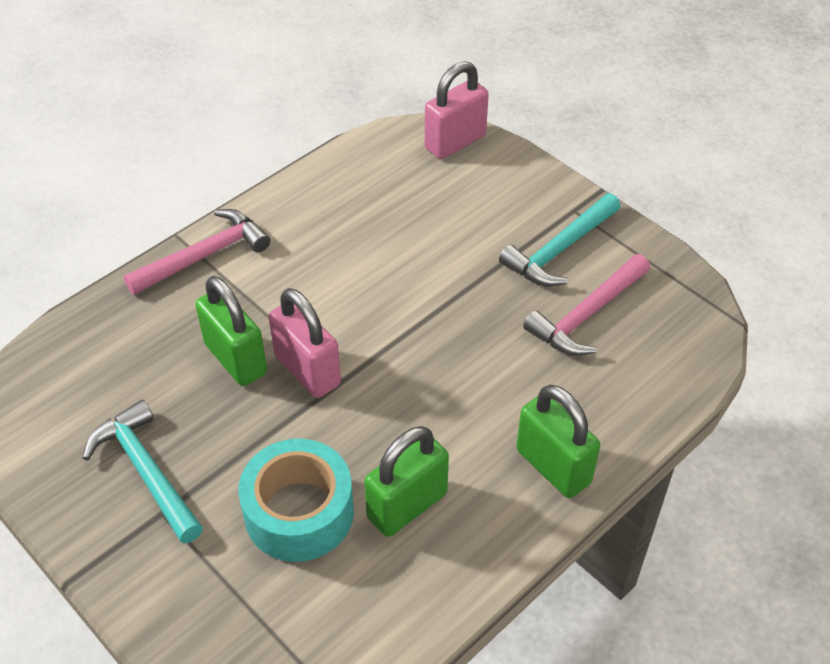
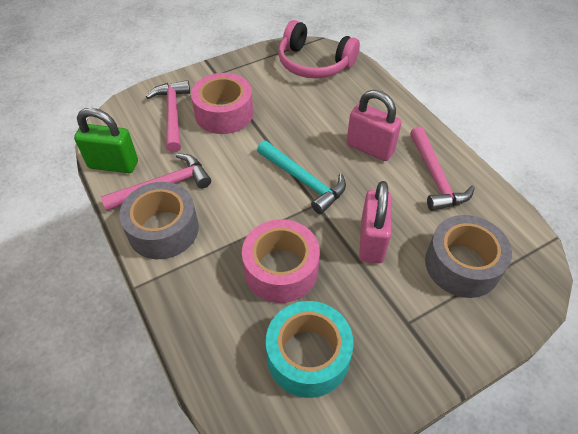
green padlock: [195,276,267,386] [364,426,449,537] [516,385,600,498] = 3 -> [74,108,138,173] = 1
grey tape: none = 0 -> [119,182,199,259] [425,215,512,298] = 2
pink hammer: [123,209,270,295] [523,254,650,356] = 2 -> [101,153,211,211] [146,80,190,153] [410,126,475,211] = 3
pink headphones: none = 0 -> [278,20,360,78] = 1
pink tape: none = 0 -> [191,73,253,134] [242,219,320,303] = 2
turquoise hammer: [83,399,203,543] [499,193,621,286] = 2 -> [257,141,346,214] = 1

